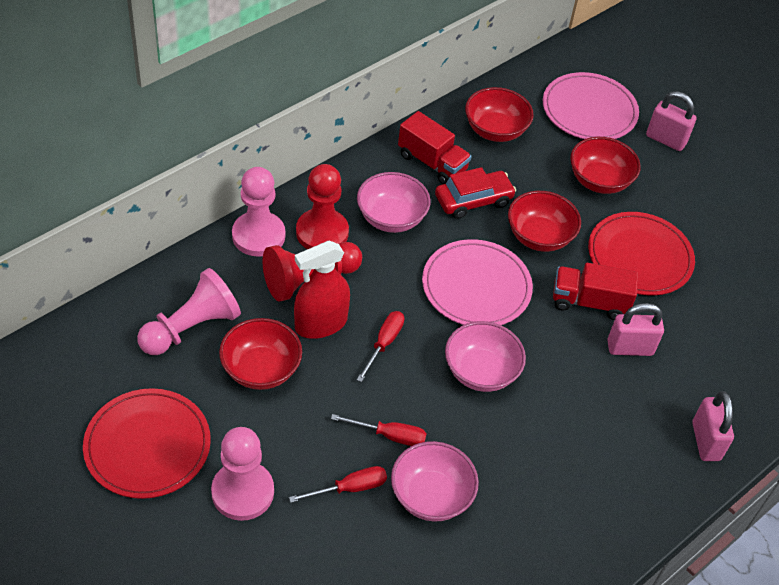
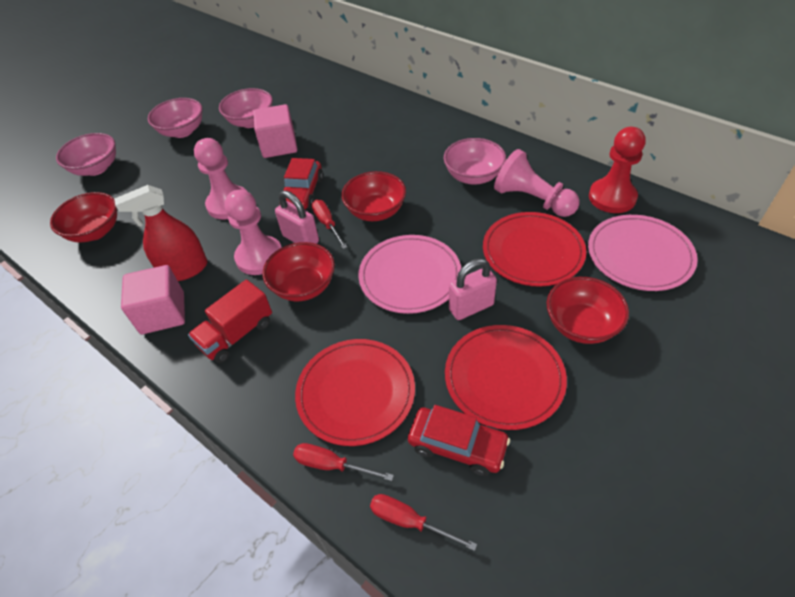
pink bowl: [357,172,431,233] [391,441,479,522] [445,321,526,392] = 3 -> [56,133,116,176] [148,98,203,138] [219,88,273,128] [443,138,506,185] = 4
pink cube: none = 0 -> [121,265,185,334] [253,104,297,158] = 2
pink padlock: [607,303,664,356] [646,91,697,151] [692,391,734,461] = 3 -> [275,191,319,244] [449,258,497,320] = 2
red car: [435,167,516,219] = 1 -> [283,158,323,210] [408,405,510,476] = 2
red pawn: [262,242,362,301] [296,164,349,249] = 2 -> [589,127,646,213] = 1
red plate: [83,388,211,499] [588,212,695,296] = 2 -> [295,339,415,446] [445,325,567,430] [483,212,586,287] = 3
red truck: [398,111,472,184] [553,263,638,320] = 2 -> [188,279,272,363] = 1

